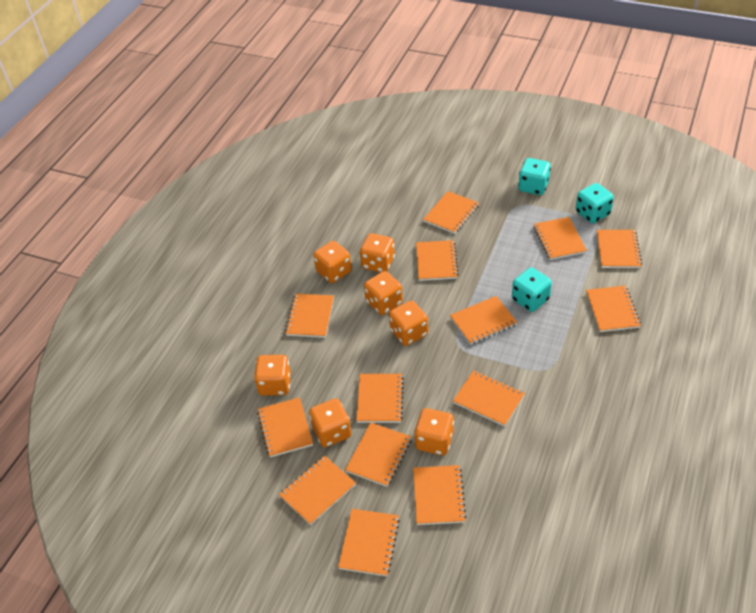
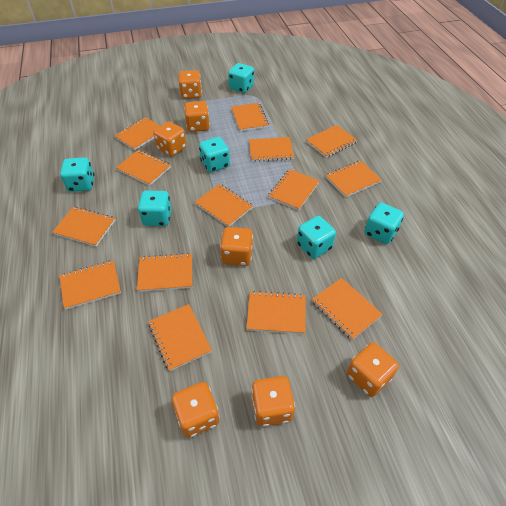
turquoise dice: [512,267,552,312] [518,158,551,195] [576,183,614,223] = 3 -> [60,157,94,192] [138,191,172,226] [199,137,230,172] [228,63,254,93] [297,216,336,259] [364,203,404,244] = 6

